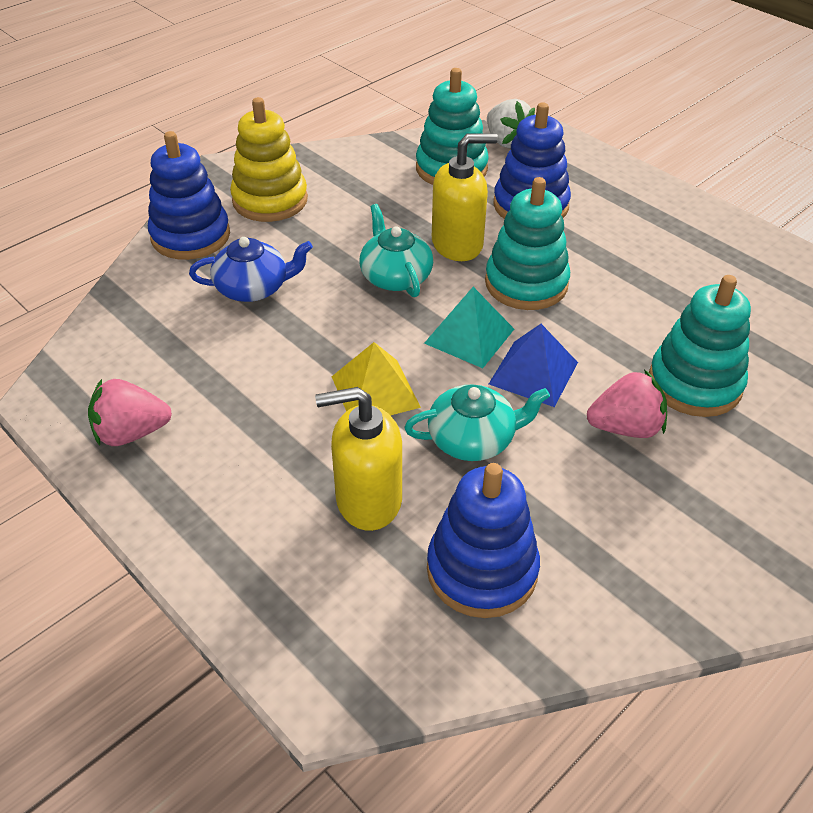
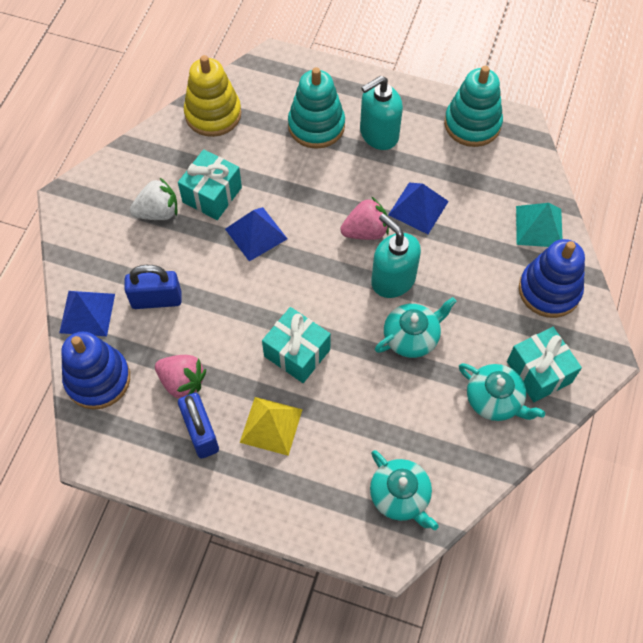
blue padlock: none = 0 -> [124,265,182,309] [178,393,219,459] = 2
blue pyramid: [489,324,578,407] = 1 -> [59,291,115,336] [225,207,287,261] [388,183,449,234] = 3
blue stacking toy: [148,131,230,260] [427,463,540,618] [493,102,571,219] = 3 -> [61,332,130,410] [519,239,585,318] = 2
blue teapot: [189,237,313,302] = 1 -> none = 0
turquoise gift: none = 0 -> [178,149,242,220] [262,307,331,383] [507,327,582,402] = 3
turquoise soap dispenser: none = 0 -> [360,76,403,150] [371,214,421,298] = 2
turquoise stacking toy: [416,68,489,185] [485,177,570,310] [649,275,751,417] = 3 -> [288,67,345,149] [444,66,503,147] = 2
turquoise teapot: [360,204,433,297] [404,385,550,461] = 2 -> [370,450,439,530] [375,297,457,358] [459,363,545,421] = 3
yellow soap dispenser: [315,387,402,531] [432,133,498,261] = 2 -> none = 0

